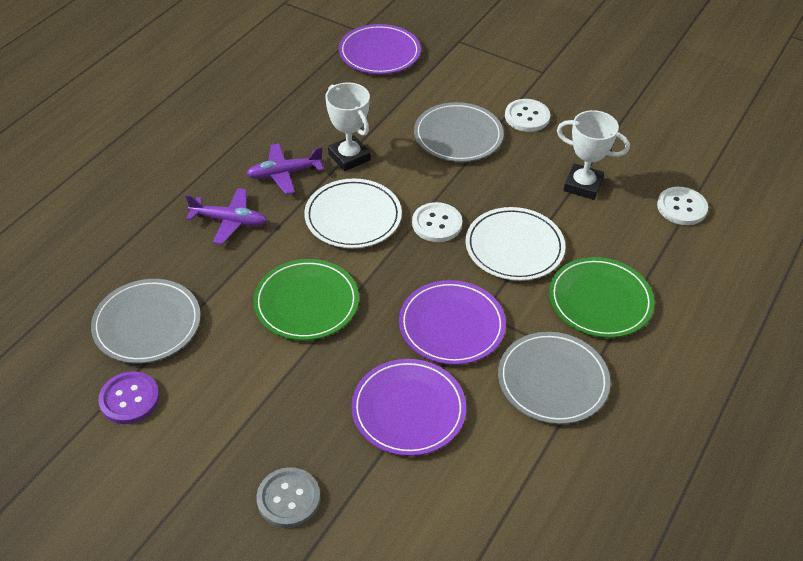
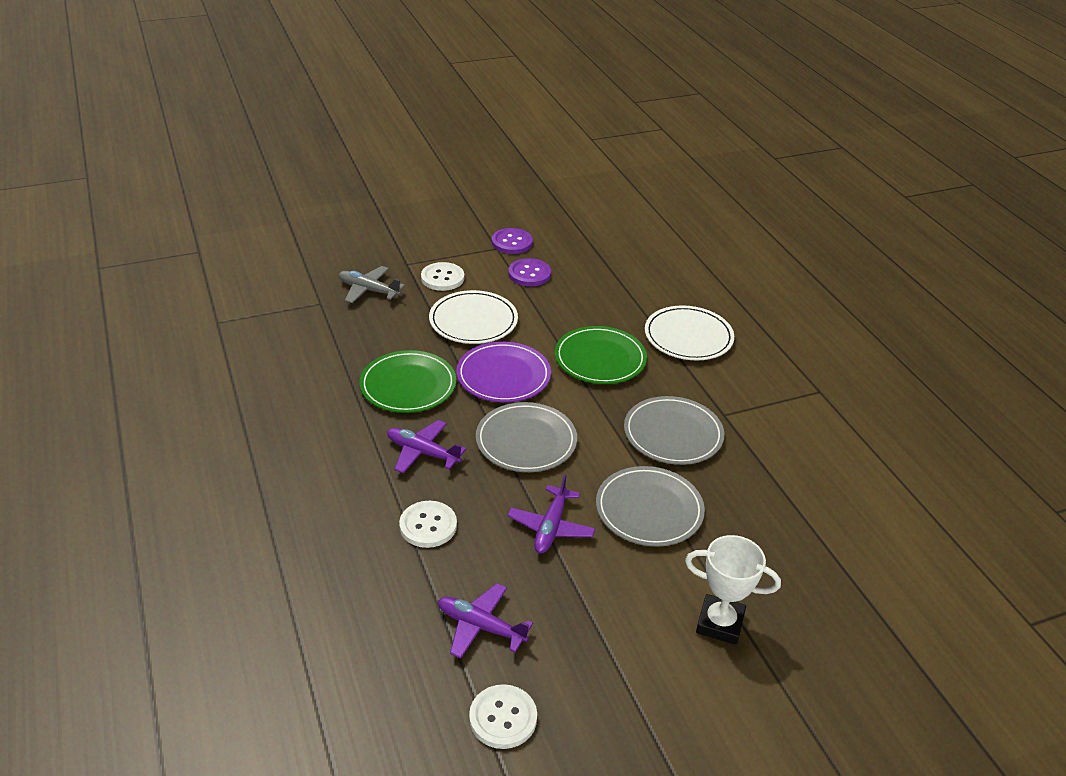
grey button: [256,467,320,528] = 1 -> none = 0
grey plane: none = 0 -> [339,266,405,303] = 1
purple button: [98,371,159,424] = 1 -> [492,228,533,254] [508,258,551,286] = 2
purple plane: [186,188,267,245] [246,143,323,194] = 2 -> [387,420,466,473] [438,583,533,659] [507,474,596,554] = 3
purple plate: [339,24,421,74] [351,359,466,456] [399,280,506,365] = 3 -> [456,342,551,402] = 1
white trophy: [326,83,371,171] [557,110,630,200] = 2 -> [685,535,781,645] = 1

